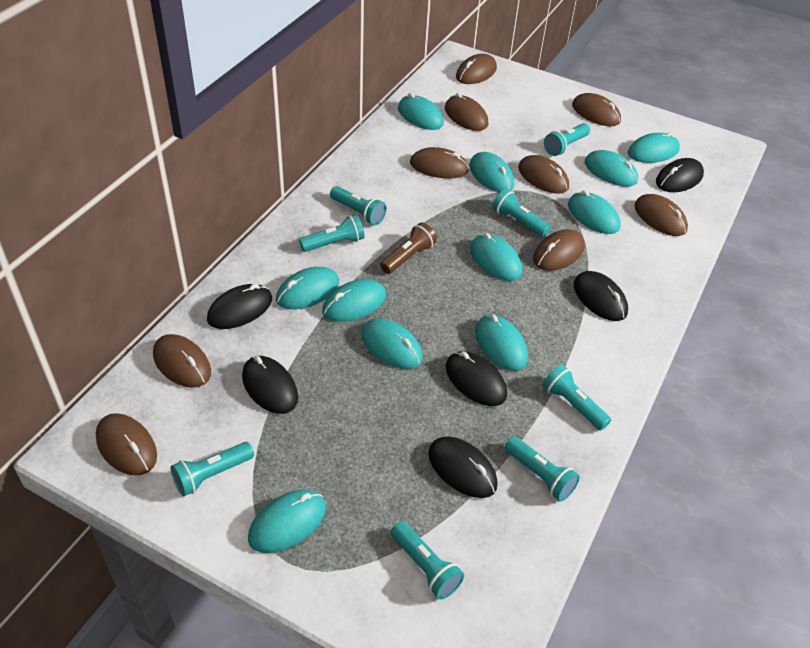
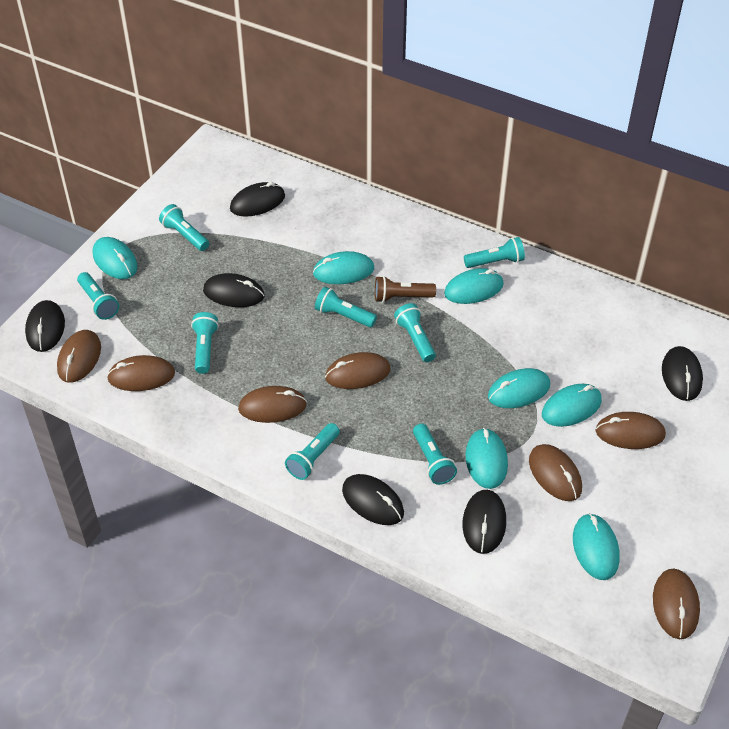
brown mouse: [96,413,157,476] [153,334,211,388] [410,147,469,179] [445,93,489,131] [456,54,497,84] [518,155,569,194] [533,229,585,271] [572,93,621,126] [634,194,688,236] = 9 -> [57,330,101,382] [107,355,175,391] [238,386,307,423] [325,352,391,389] [529,444,582,501] [595,412,666,449] [653,569,700,639] = 7
turquoise mouse: [248,490,326,553] [276,267,339,309] [322,279,386,322] [361,318,423,369] [398,93,444,130] [470,152,514,192] [470,233,522,281] [475,314,528,371] [568,190,621,234] [585,150,638,187] [628,132,680,163] = 11 -> [93,237,138,279] [313,251,374,284] [444,268,504,304] [466,428,508,489] [488,368,550,408] [542,384,602,427] [573,513,620,580] = 7

